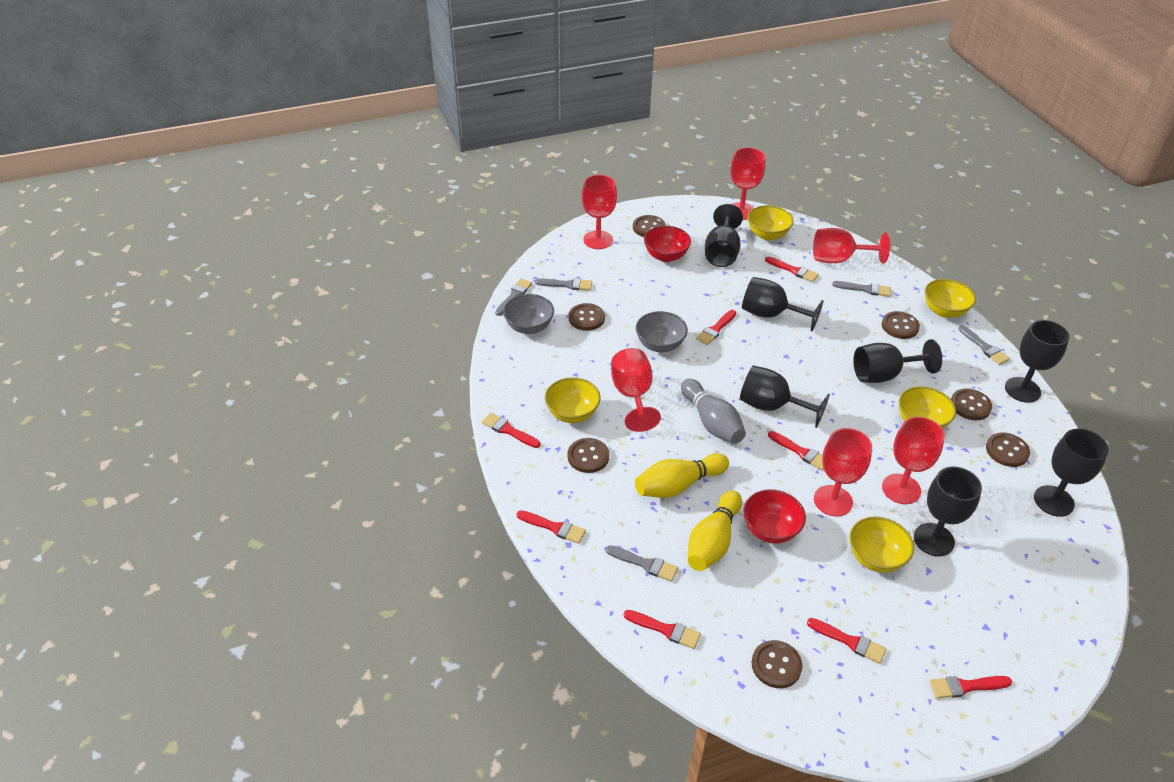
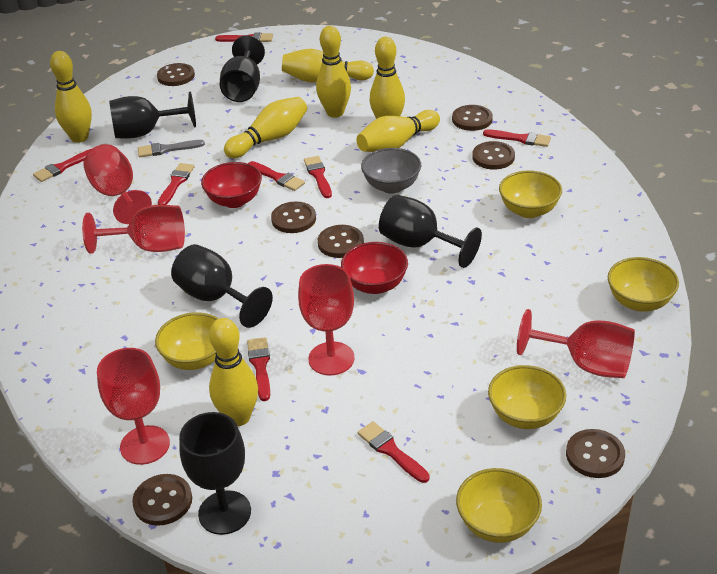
black goblet: [705,204,743,267] [740,365,830,428] [742,277,824,331] [853,339,942,383] [914,466,982,557] [1005,320,1070,403] [1034,429,1108,517] = 7 -> [109,92,196,138] [171,244,273,328] [179,412,251,535] [220,35,265,102] [379,195,482,268] = 5
grey bowl: [503,294,554,334] [636,311,688,352] = 2 -> [361,148,421,194] = 1
grey bowling pin: [681,379,746,444] = 1 -> none = 0
grey brush: [495,278,532,316] [535,278,592,291] [606,545,678,582] [832,281,891,297] [958,325,1010,365] = 5 -> [138,140,205,157] = 1
red goblet: [582,175,617,249] [611,348,661,432] [731,147,765,220] [813,228,890,263] [814,428,872,516] [882,417,945,504] = 6 -> [82,205,185,254] [83,144,152,224] [97,348,170,465] [298,264,355,376] [517,309,635,378] = 5
yellow bowling pin: [635,453,729,498] [688,490,742,571] = 2 -> [50,51,92,143] [209,318,258,426] [224,97,307,158] [282,49,374,82] [316,26,351,118] [356,110,440,152] [370,37,405,119] = 7

